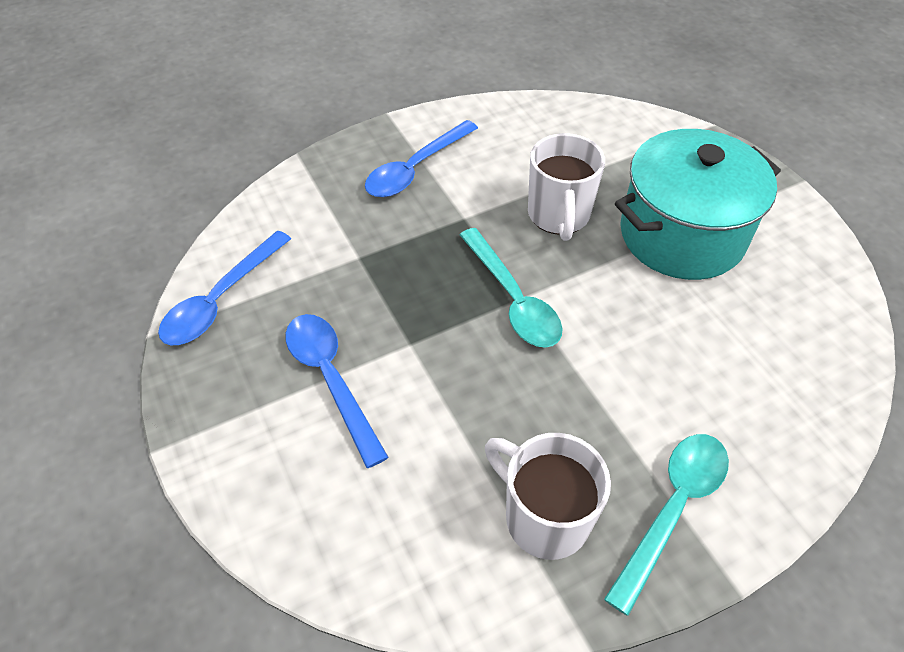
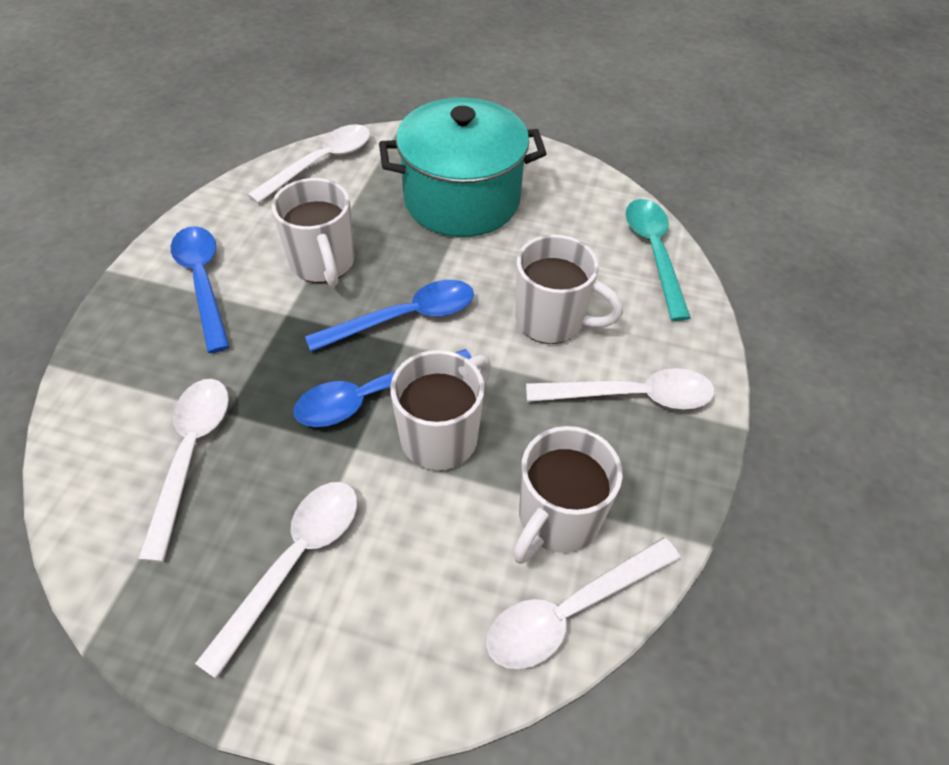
turquoise spoon: [460,228,563,348] [604,434,729,616] = 2 -> [625,199,691,321] = 1
white mug: [485,433,611,560] [528,133,605,241] = 2 -> [271,178,354,287] [390,350,492,470] [513,426,623,564] [515,234,623,344] = 4
white spoon: none = 0 -> [138,379,229,562] [195,482,357,679] [247,124,370,204] [486,537,680,669] [526,368,714,409] = 5

